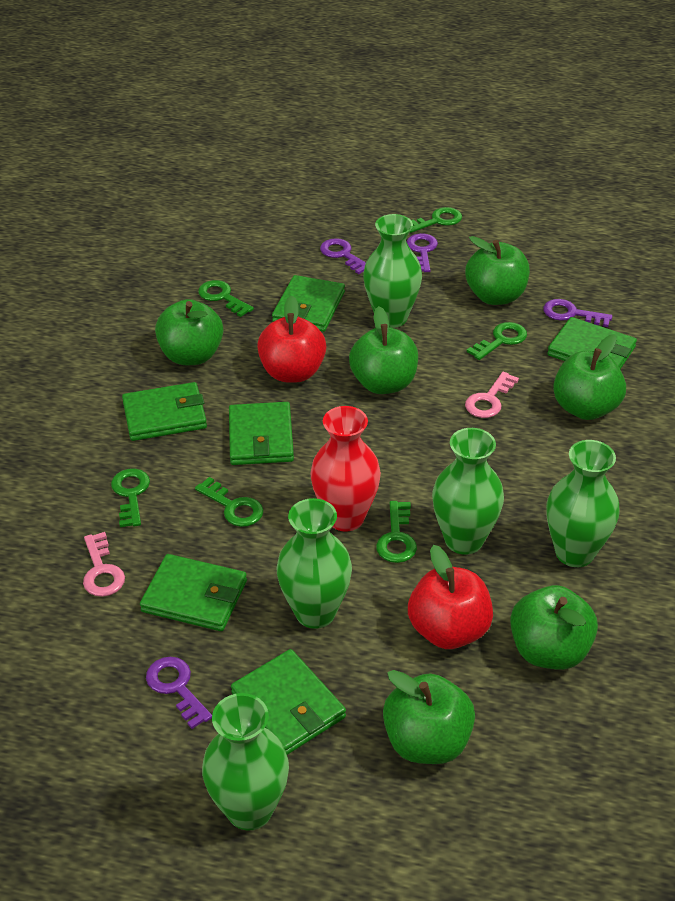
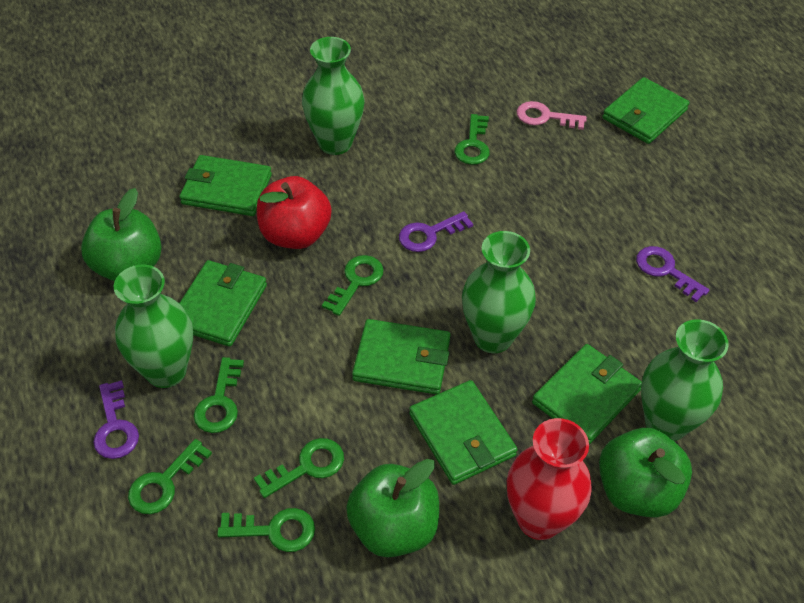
green apple: [155,299,223,365] [349,306,418,394] [383,670,475,764] [465,236,530,305] [510,585,598,670] [553,334,626,420] = 6 -> [81,188,162,281] [346,459,439,557] [599,428,692,517] = 3
green vase: [202,693,289,831] [276,498,352,629] [363,214,422,328] [432,428,504,555] [546,440,620,567] = 5 -> [114,265,193,388] [302,37,364,155] [462,231,536,353] [641,319,729,441] = 4
pink key: [83,532,125,597] [465,372,519,418] = 2 -> [516,101,587,130] = 1
purple key: [146,657,212,729] [320,238,366,274] [407,233,438,272] [543,299,612,327] = 4 -> [93,380,139,459] [399,211,473,252] [636,246,709,302] = 3
red apple: [257,296,326,383] [408,545,493,649] = 2 -> [257,176,332,249] = 1

